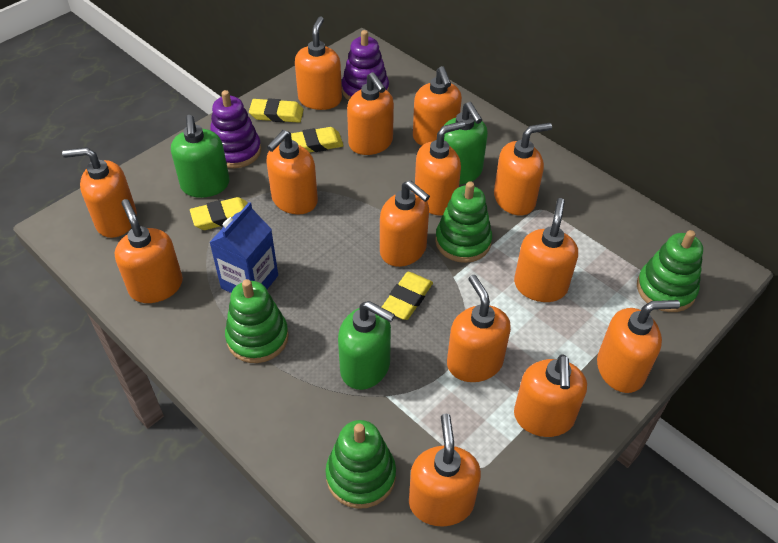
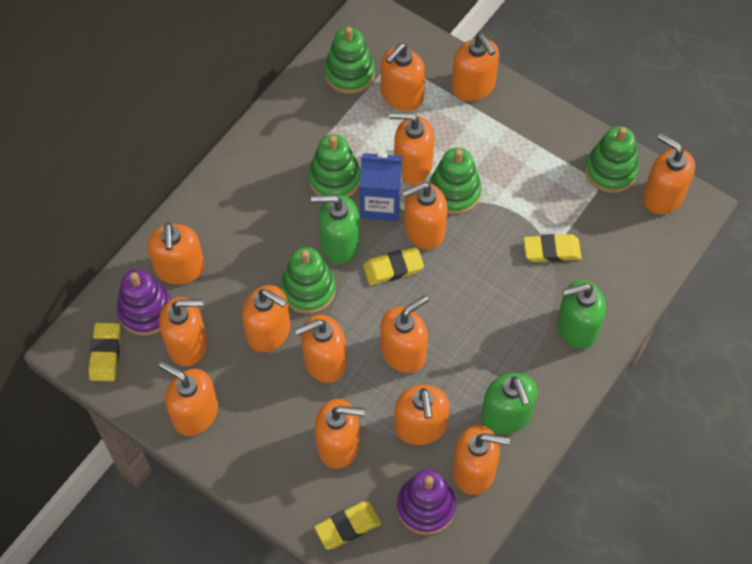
green stacking toy: [225,279,289,363] [326,420,396,509] [435,182,492,263] [637,230,703,312] = 4 -> [281,247,336,314] [308,134,361,197] [324,27,375,94] [429,148,482,214] [585,126,639,193] = 5

